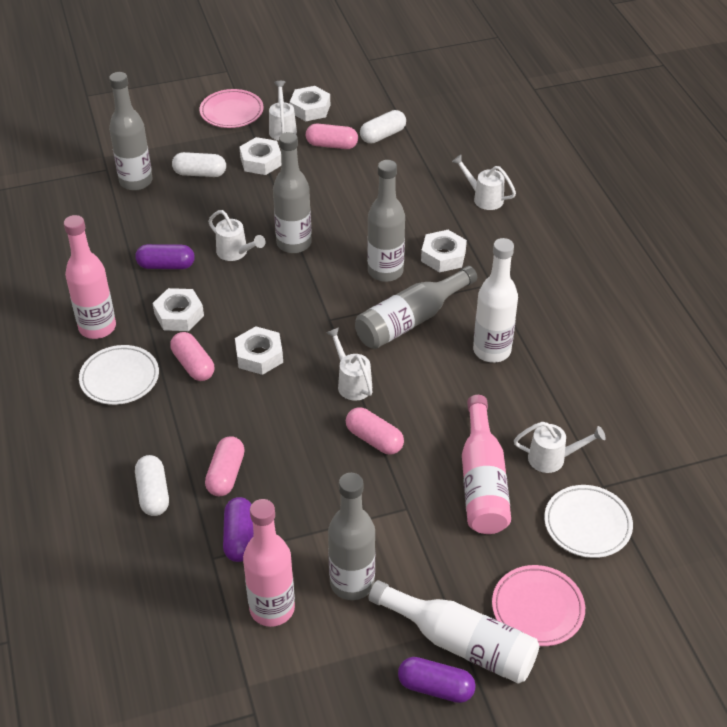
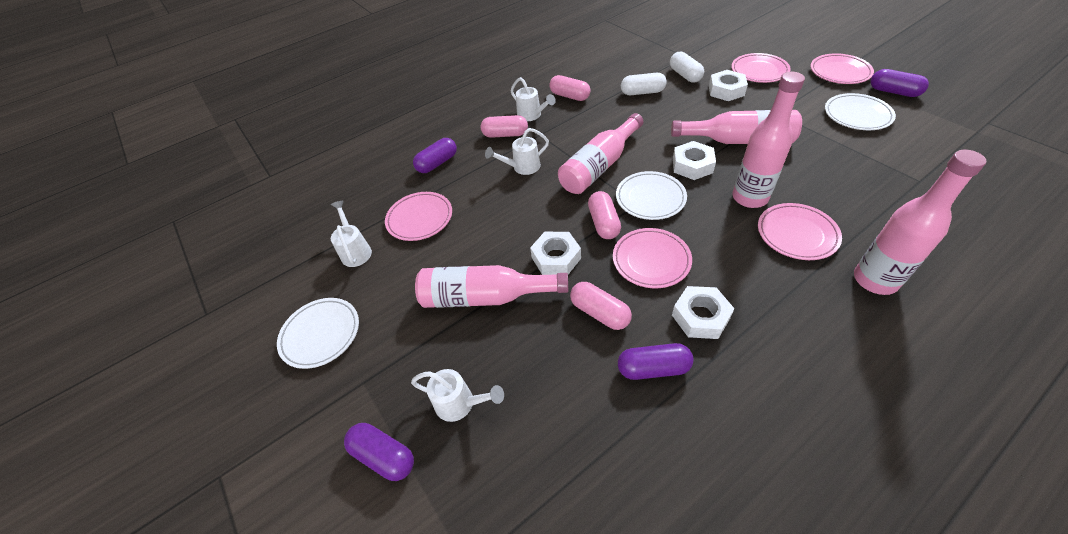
grey bottle: [109,72,152,191] [273,132,311,253] [328,473,375,600] [355,266,477,349] [367,160,405,282] = 5 -> none = 0
pink bottle: [64,215,116,339] [243,499,295,627] [462,395,511,534] = 3 -> [415,265,568,308] [558,113,644,194] [671,110,802,144] [732,72,805,208] [854,150,986,295] = 5
pink plate: [200,89,264,128] [492,565,585,646] = 2 -> [385,192,452,241] [613,228,692,288] [731,53,791,83] [758,203,842,260] [810,53,874,84] = 5
purple capsule: [135,244,195,269] [223,497,254,562] [398,657,476,703] = 3 -> [344,423,414,481] [413,138,457,173] [618,343,694,380] [871,69,929,97] = 4
white bottle: [368,580,539,683] [473,238,518,363] = 2 -> none = 0
white capsule: [135,455,169,516] [172,152,226,177] [360,110,406,144] = 3 -> [621,73,667,95] [670,51,704,83] = 2
white nut: [153,288,204,331] [235,326,283,375] [239,137,281,175] [290,86,330,121] [421,230,467,273] = 5 -> [530,232,581,275] [672,286,735,339] [673,141,716,180] [709,70,748,101] = 4
white plate: [79,345,159,405] [544,485,633,558] = 2 -> [277,298,359,369] [616,171,687,220] [825,93,896,130] = 3
white watering can: [208,210,265,261] [269,81,297,140] [326,327,373,401] [452,155,516,210] [514,422,606,473] = 5 -> [331,201,372,267] [411,369,504,422] [485,128,549,175] [511,77,556,121] = 4

